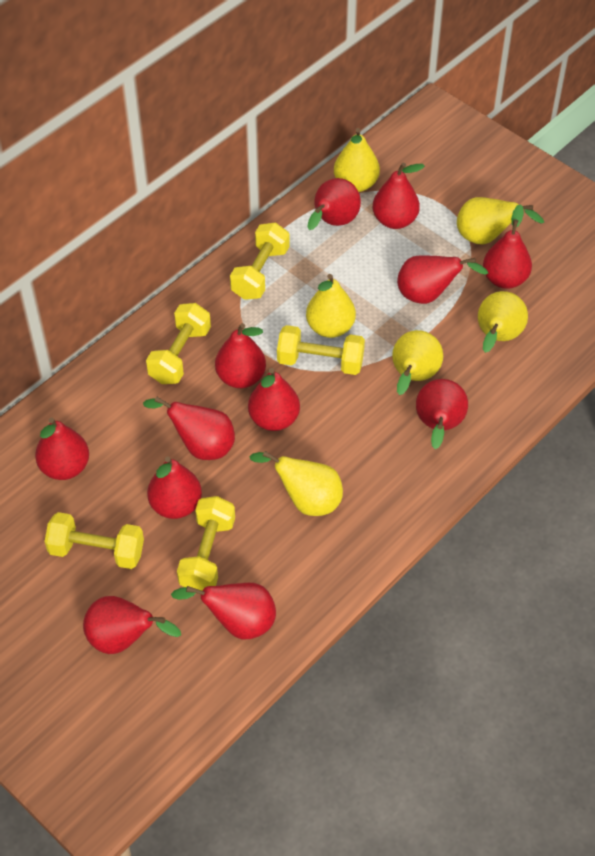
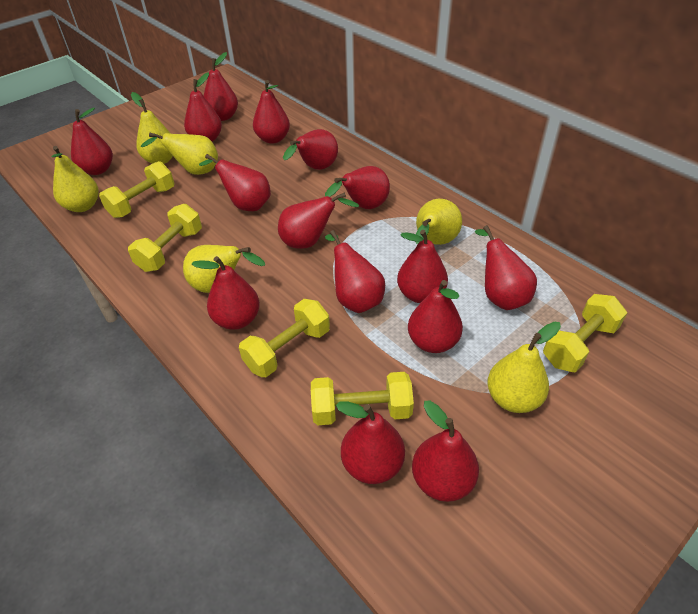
red pear: [35,418,89,480] [83,596,181,654] [143,397,235,460] [147,457,202,519] [171,583,276,639] [215,323,266,388] [248,368,300,431] [307,178,361,230] [373,163,425,229] [397,255,488,304] [416,379,468,449] [483,204,532,289] = 12 -> [71,108,113,175] [184,72,222,142] [192,256,260,330] [199,154,271,211] [204,52,238,121] [253,80,290,144] [278,192,359,249] [283,129,338,170] [325,166,390,209] [325,230,385,313] [336,401,405,484] [397,230,448,303] [408,280,463,353] [412,400,479,502] [475,225,537,310] = 15

